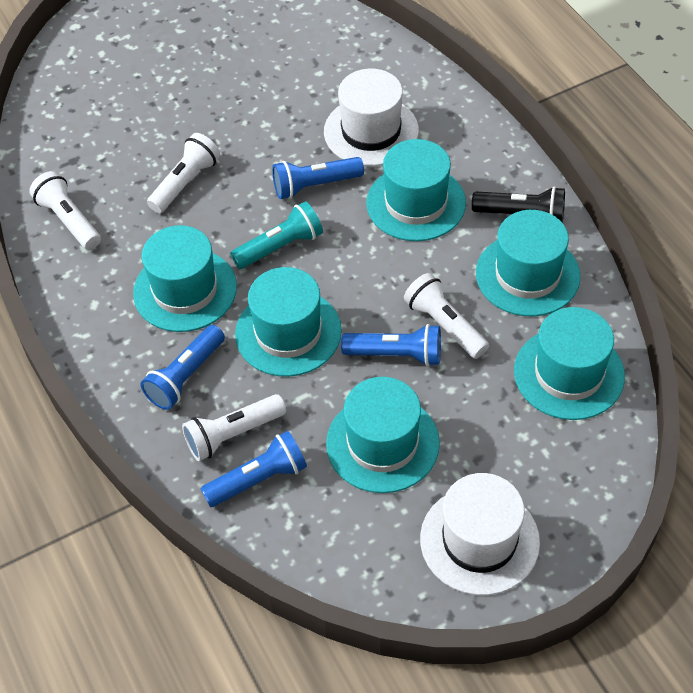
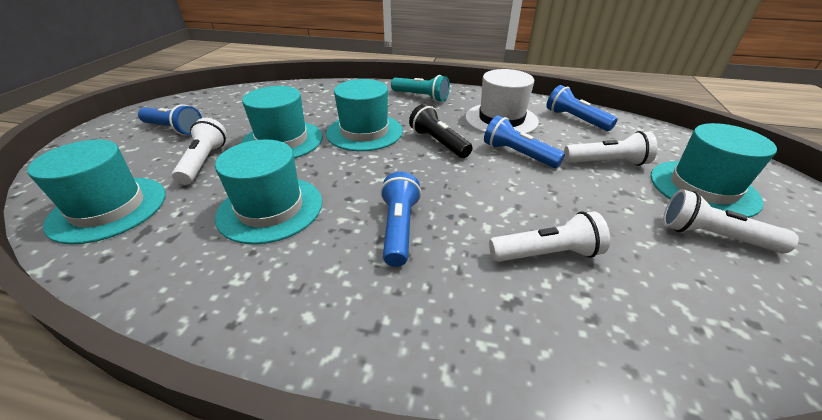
turquoise hat: [133,225,237,332] [235,267,342,377] [326,377,440,493] [366,139,466,241] [476,210,581,316] [514,307,625,420] = 6 -> [27,139,165,244] [215,139,322,244] [241,86,323,158] [326,79,403,151] [651,123,777,218] = 5
white hat: [324,69,419,166] [420,473,540,595] = 2 -> [465,69,539,134] = 1

